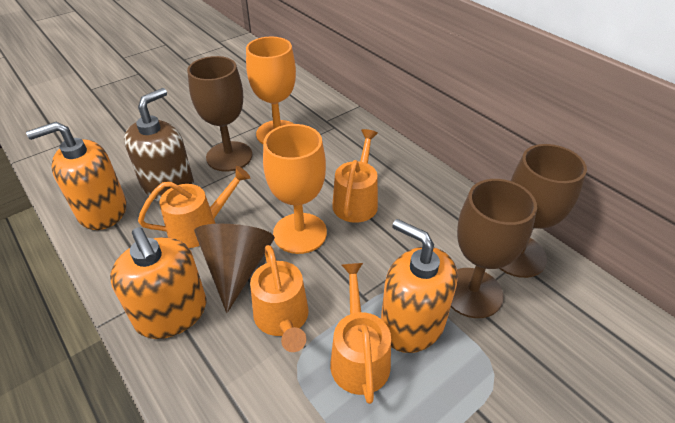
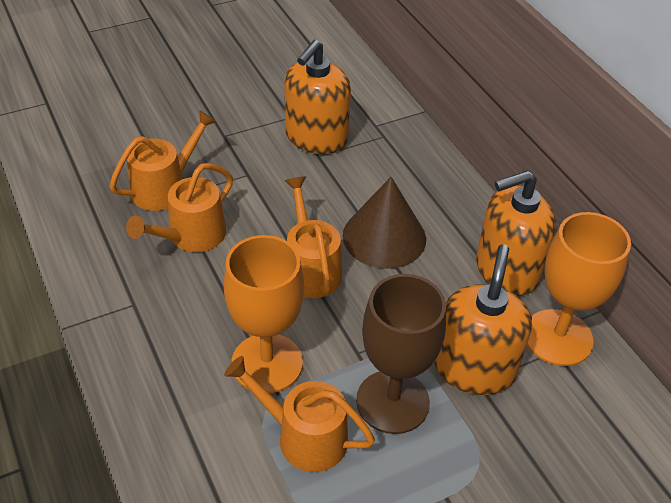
brown goblet: [187,56,252,172] [451,179,537,318] [499,144,587,278] = 3 -> [356,274,446,434] = 1
brown soap dispenser: [124,88,194,201] = 1 -> none = 0

